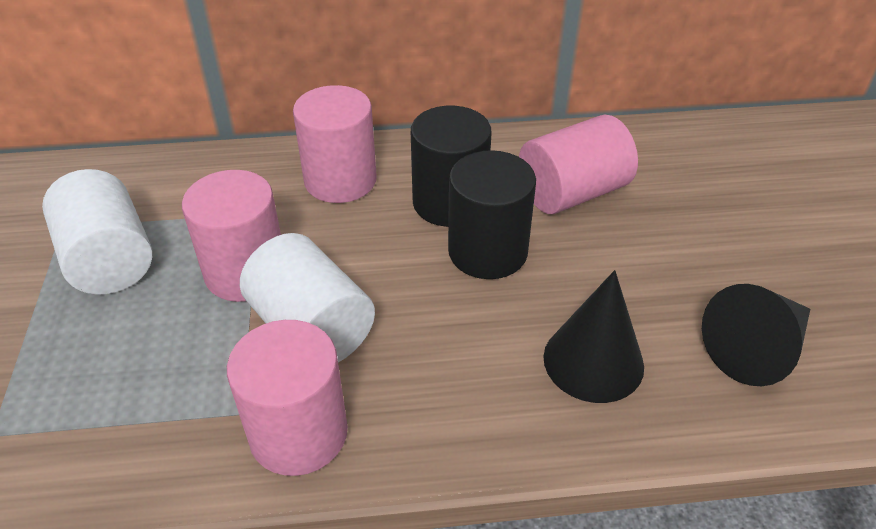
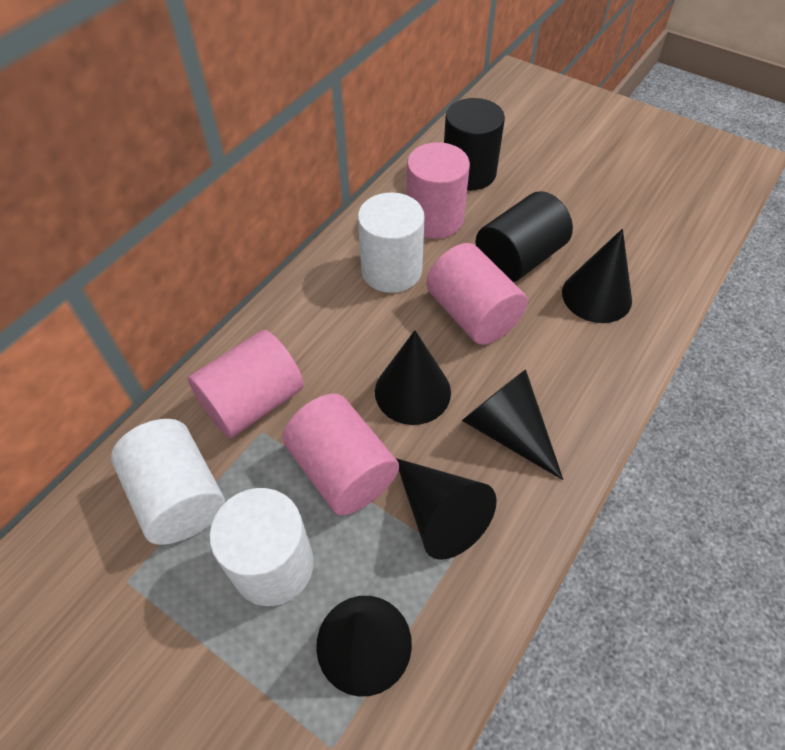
black cone: [543,270,644,403] [702,284,810,386] = 2 -> [316,596,412,696] [375,330,451,425] [396,458,497,560] [462,369,563,480] [562,229,632,323] = 5
white cylinder: [42,169,153,294] [240,233,375,362] = 2 -> [111,419,225,545] [209,488,314,606] [358,192,425,293] = 3

